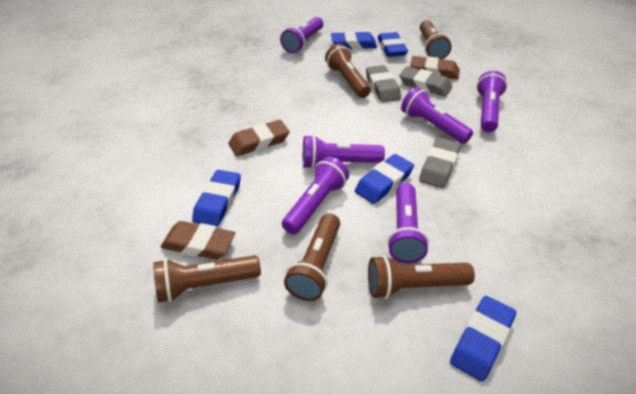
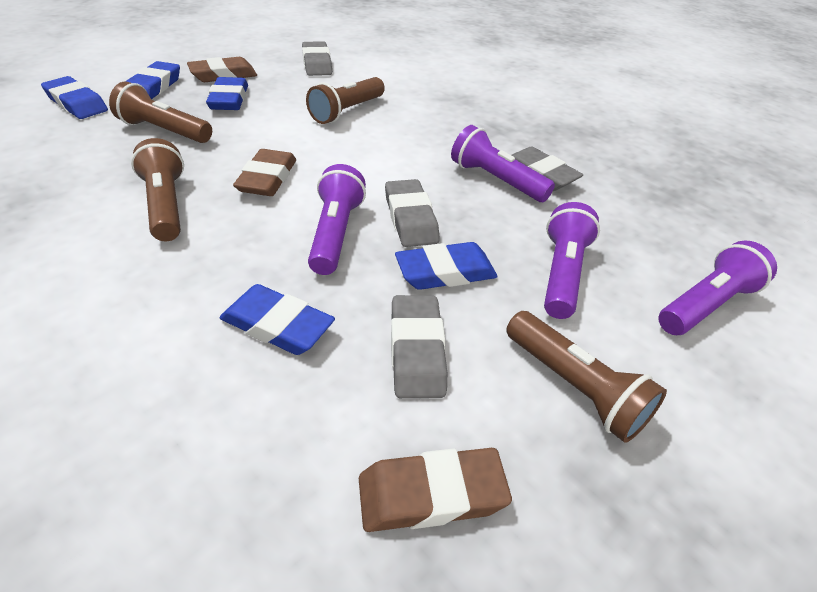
brown flashlight: [153,255,261,303] [284,213,340,301] [325,44,371,98] [368,255,475,299] [420,20,452,59] = 5 -> [109,82,212,143] [131,138,184,241] [306,77,385,124] [506,311,667,443] = 4
grey eraser: [366,65,401,102] [399,66,452,97] [419,138,461,188] = 3 -> [302,41,332,76] [385,179,440,247] [391,295,447,398] [511,147,583,191] = 4
purple flashlight: [280,17,323,53] [282,157,349,234] [303,135,385,169] [387,183,429,263] [401,87,473,144] [477,71,507,132] = 6 -> [308,164,366,275] [451,125,555,202] [544,202,600,319] [658,241,777,335] = 4

